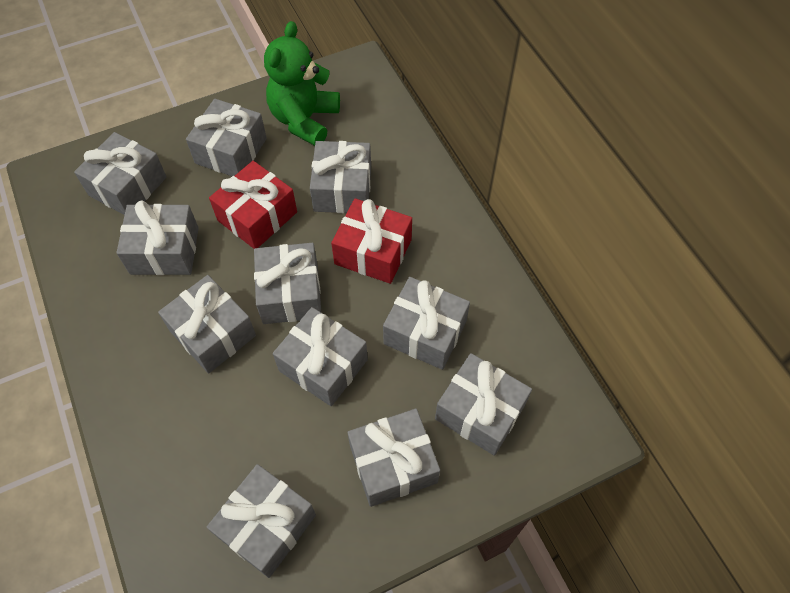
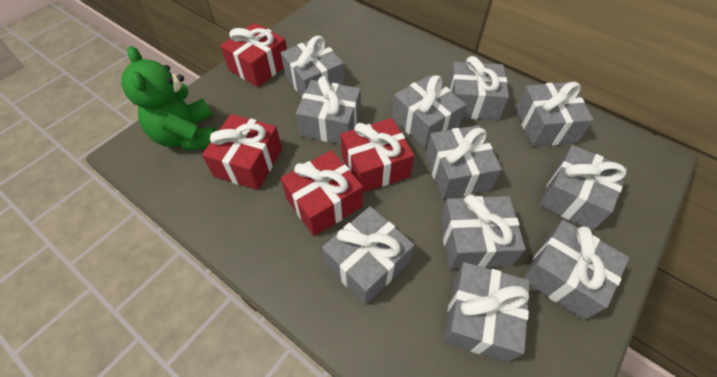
red gift: [209,161,297,249] [331,198,412,284] = 2 -> [202,114,282,190] [221,23,287,87] [281,150,363,236] [341,118,414,193] = 4

